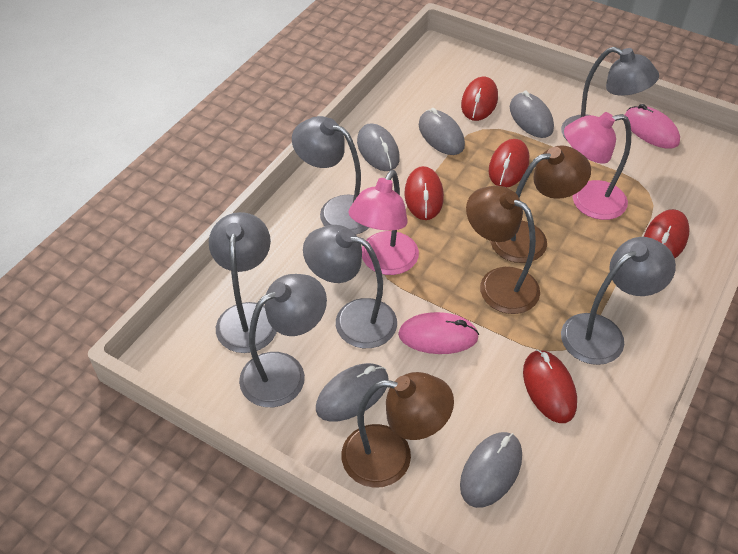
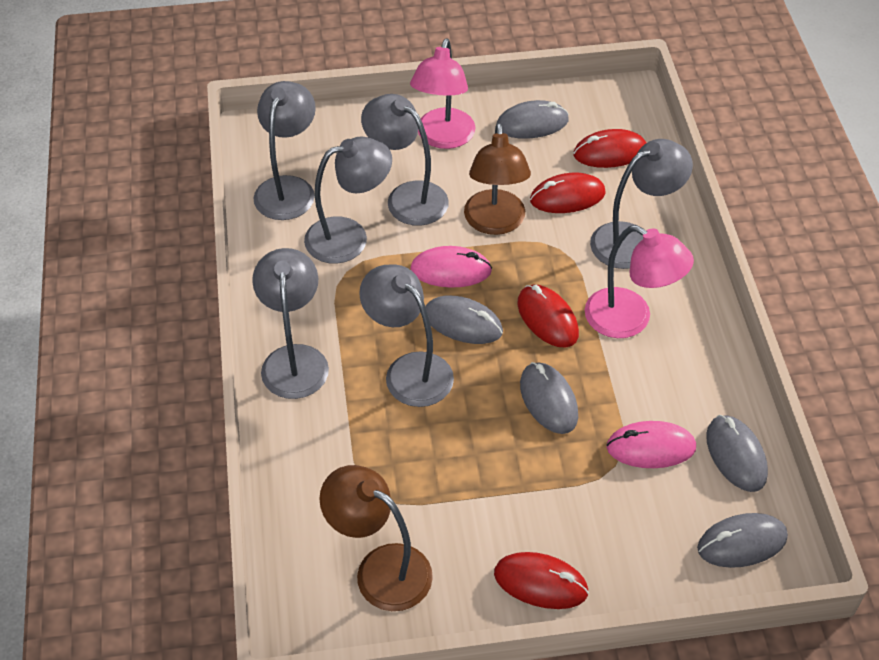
brown lamp: [341,372,454,488] [466,186,540,314] [490,145,591,263] = 3 -> [319,465,433,611] [464,123,531,235] = 2
red mouse: [404,166,444,220] [461,76,498,121] [489,139,529,188] [523,349,577,423] [644,209,690,258] = 5 -> [494,552,589,609] [517,285,579,348] [530,173,606,213] [573,129,647,168] = 4

